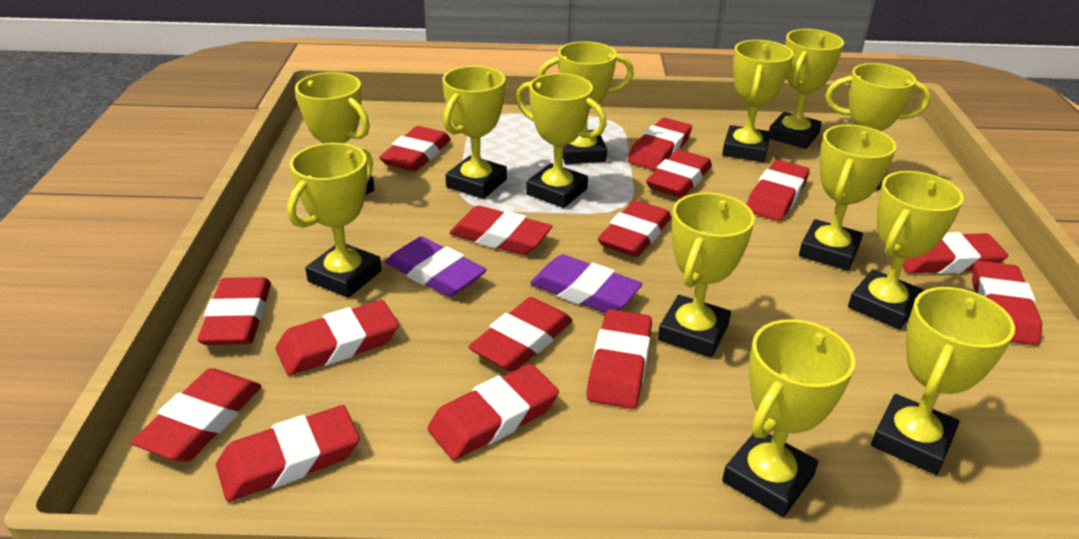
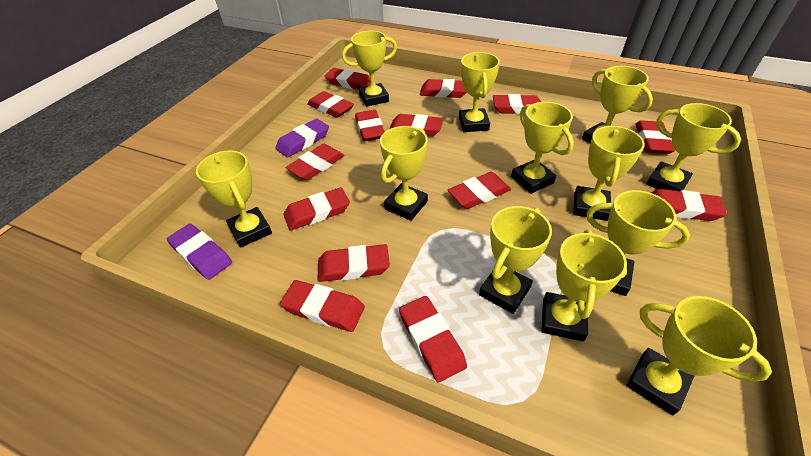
red eraser: [131,368,262,462] [197,277,271,345] [216,405,360,502] [276,300,399,375] [379,126,451,172] [427,364,559,460] [449,205,552,255] [468,297,573,372] [586,309,652,409] [598,200,671,257] [627,118,692,171] [646,150,712,198] [746,160,810,221] [903,232,1008,274] [972,260,1042,346] = 15 -> [280,280,365,332] [283,187,350,231] [286,144,345,180] [307,91,354,118] [318,244,390,282] [325,68,370,90] [355,110,385,141] [389,114,443,137] [399,296,467,383] [420,79,467,98] [448,172,511,209] [493,94,541,114] [635,120,675,154] [651,189,727,221] = 14
yellow trophy: [287,143,381,298] [295,72,375,195] [442,66,507,199] [516,73,607,208] [538,41,634,164] [658,192,755,357] [722,40,794,162] [722,319,855,517] [769,29,844,149] [799,125,896,271] [825,63,931,190] [848,171,964,330] [871,287,1015,475] = 13 -> [196,150,272,248] [342,31,397,107] [380,126,428,221] [459,52,500,132] [479,206,552,314] [511,102,574,194] [541,230,627,341] [573,126,645,221] [582,66,653,144] [586,190,690,296] [627,296,772,415] [646,103,741,191] = 12

